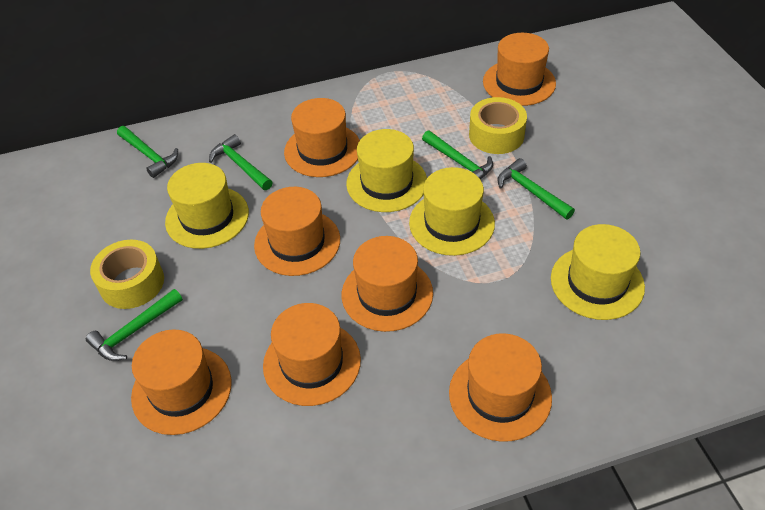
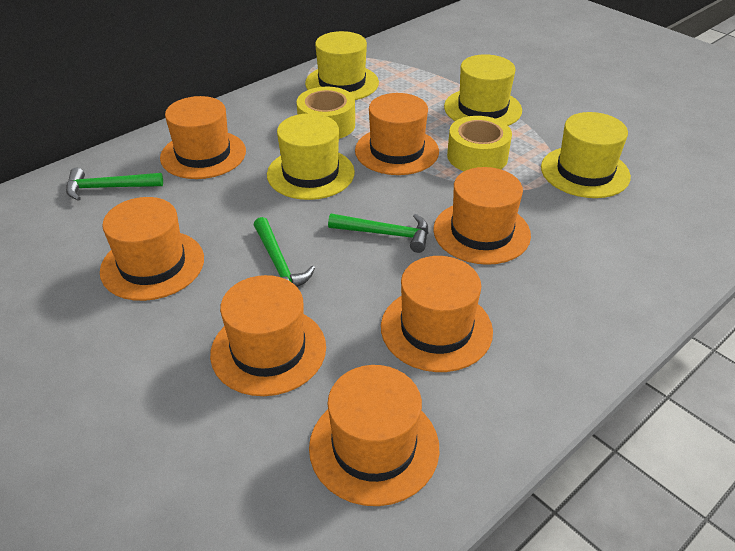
green hammer: [86,289,183,361] [117,126,178,178] [209,134,272,190] [422,131,493,180] [497,158,575,219] = 5 -> [66,168,163,201] [254,217,315,287] [328,213,428,253] = 3

